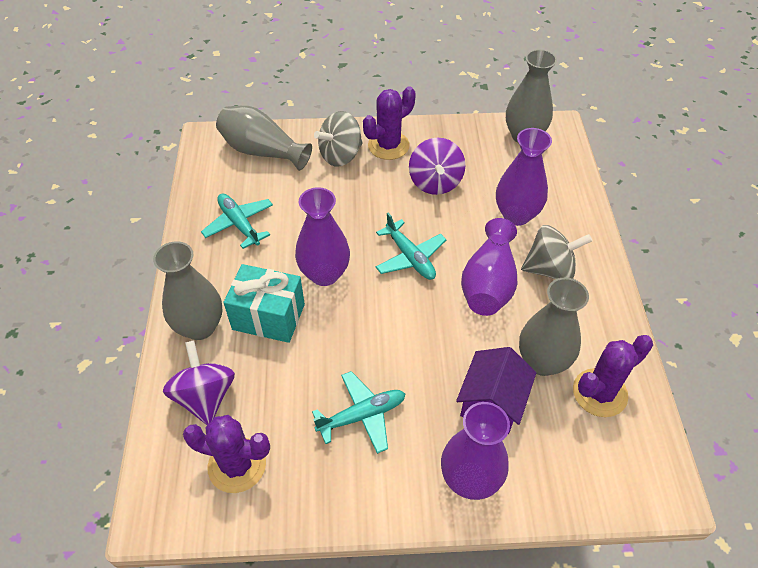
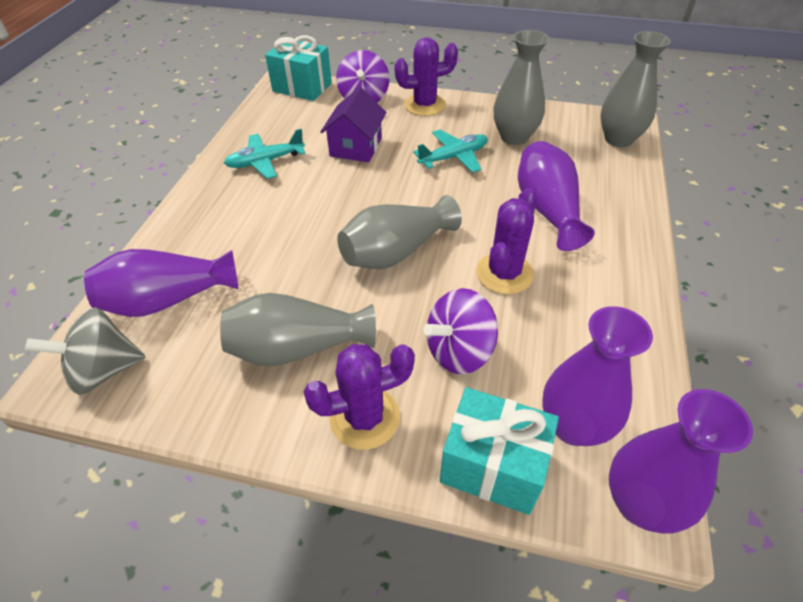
grey spinning top: [314,111,363,167] [521,225,592,279] = 2 -> [25,308,145,395] = 1
turquoise gift: [224,264,305,343] = 1 -> [265,35,332,101] [440,387,559,515] = 2
turquoise plane: [201,193,273,249] [312,371,406,454] [376,213,446,280] = 3 -> [224,129,305,179] [413,130,488,173] = 2

